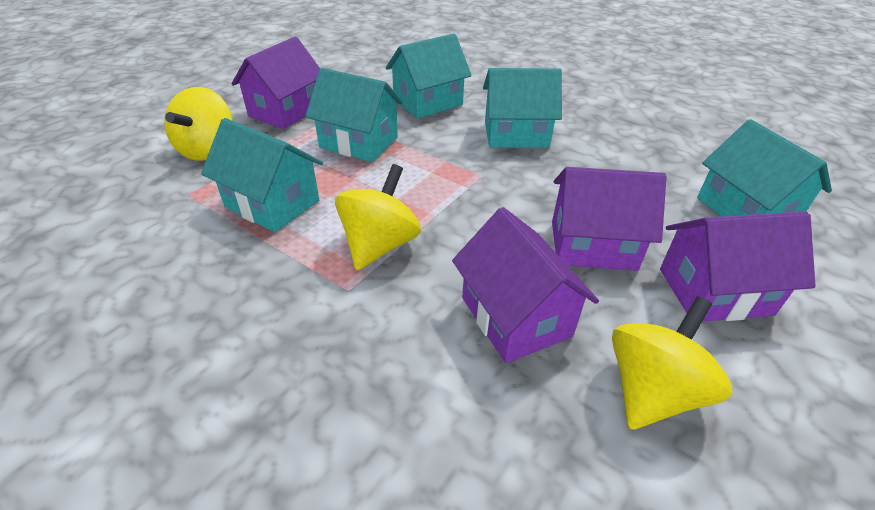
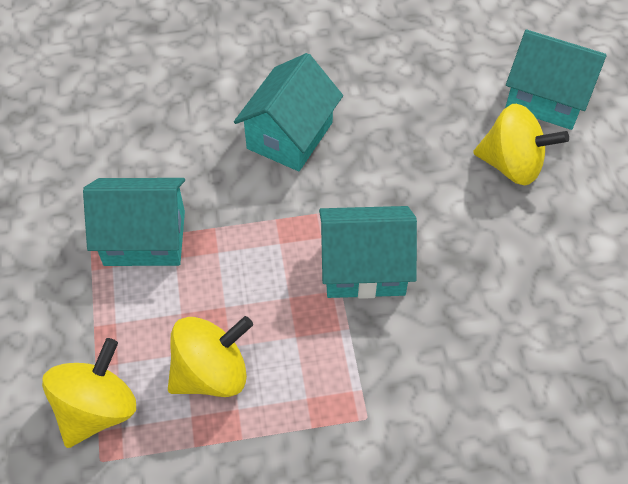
purple house: [232,37,320,129] [452,207,599,363] [552,167,667,271] [660,211,816,322] = 4 -> none = 0
turquoise house: [201,118,323,232] [305,68,403,162] [386,34,472,118] [483,68,562,148] [697,119,832,216] = 5 -> [83,178,185,266] [234,53,343,171] [319,206,417,299] [505,30,607,130] = 4

